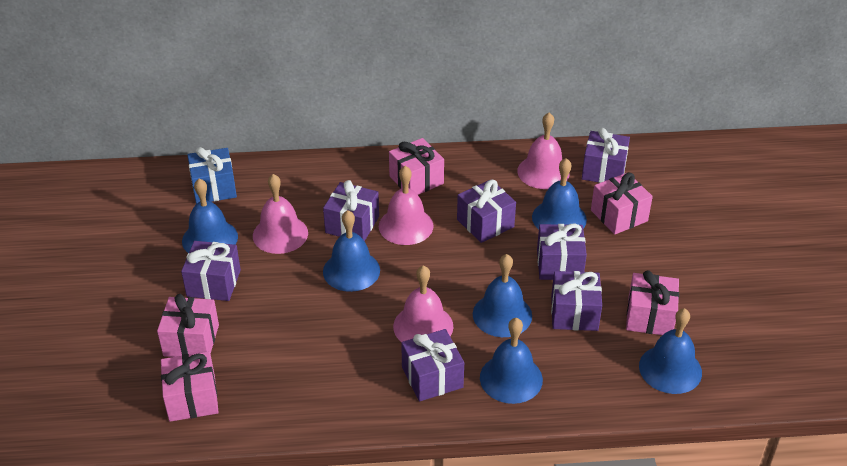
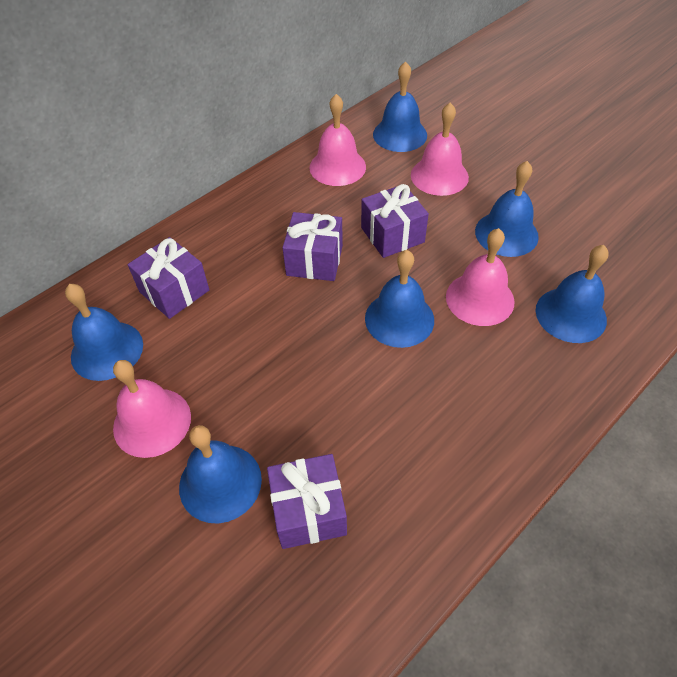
blue gift: [188,147,237,204] = 1 -> none = 0
pink gift: [157,294,219,357] [161,351,219,422] [389,138,444,195] [591,173,653,234] [626,270,679,335] = 5 -> none = 0
purple gift: [181,241,241,301] [323,180,379,241] [401,329,464,402] [457,180,516,243] [537,224,587,280] [551,271,602,331] [582,128,630,183] = 7 -> [128,237,209,319] [267,454,347,549] [282,212,343,281] [361,184,429,258] = 4

